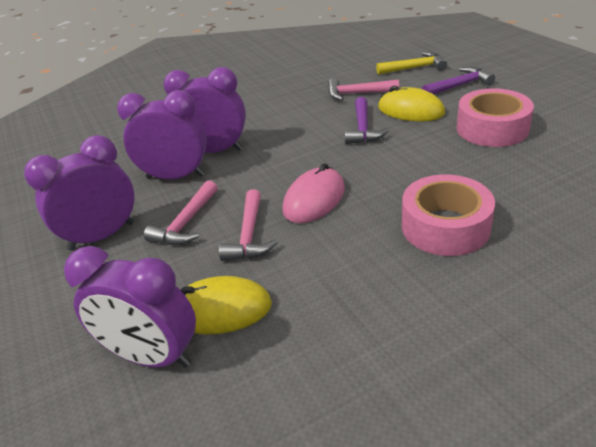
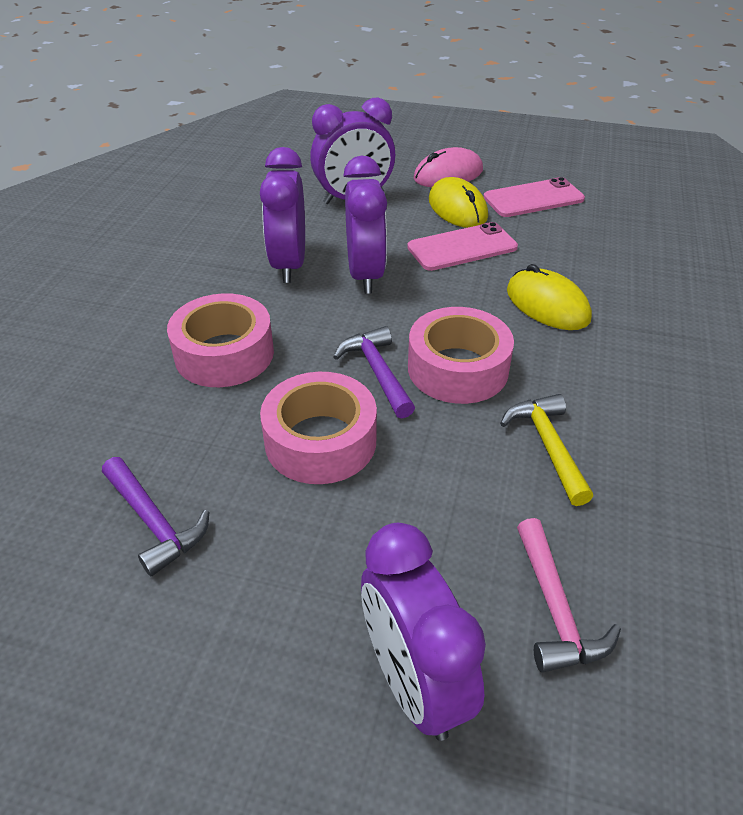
pink hammer: [144,180,218,245] [219,189,278,261] [328,78,399,101] = 3 -> [517,518,621,673] = 1
pink phone: none = 0 -> [407,222,518,271] [484,177,585,217] = 2
pink tape: [402,175,495,256] [456,88,534,147] = 2 -> [167,293,274,387] [260,372,377,484] [408,307,514,404] = 3

